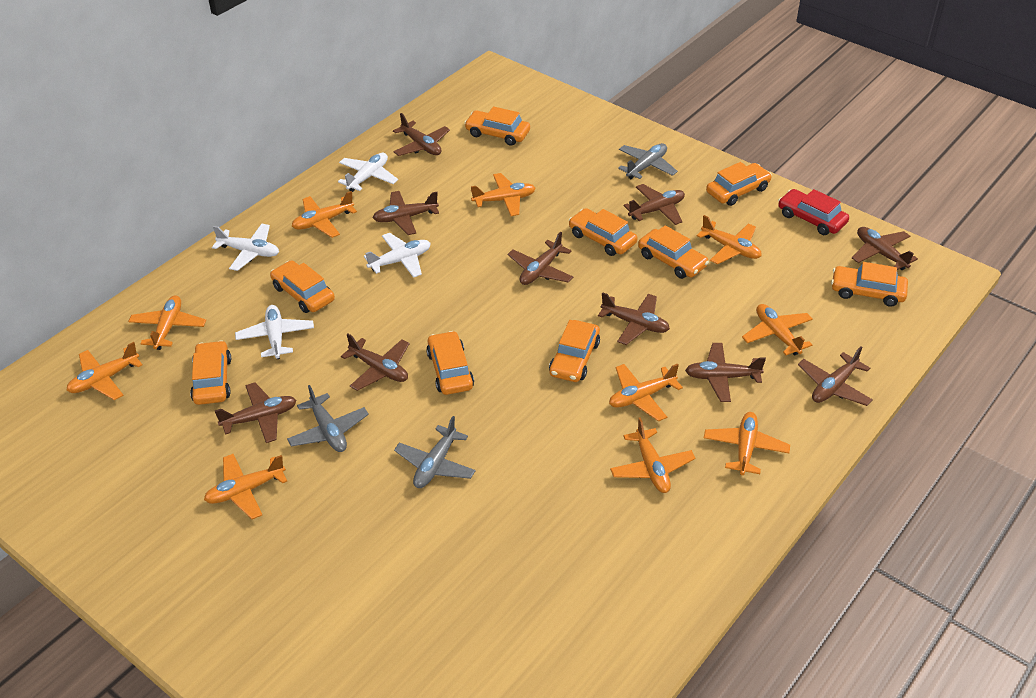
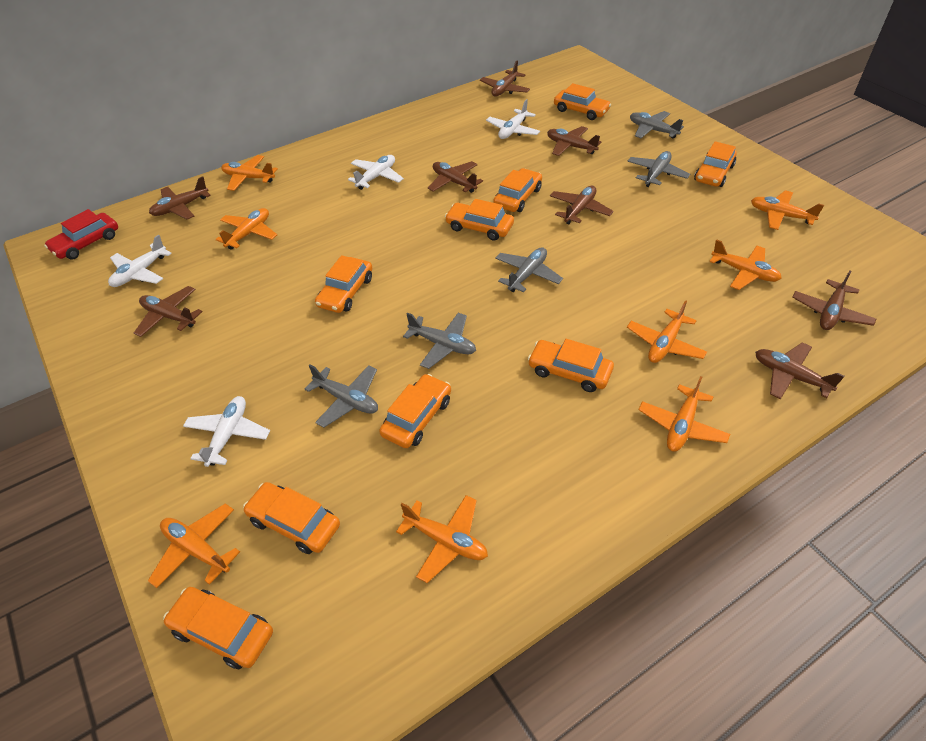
brown plane: [215,382,296,443] [341,334,409,391] [373,191,439,235] [393,113,450,156] [507,232,574,285] [598,292,670,345] [624,184,685,225] [685,343,766,402] [798,346,873,406] [852,227,918,270] = 10 -> [134,286,203,337] [149,177,211,220] [428,161,483,193] [480,61,530,97] [547,126,601,156] [550,186,614,224] [755,342,844,399] [792,270,876,330] = 8
grey plane: [287,385,369,452] [394,416,476,488] [618,143,678,179] = 3 -> [305,364,378,428] [403,313,476,369] [495,247,563,292] [627,151,690,187] [630,111,684,138] = 5
orange plane: [66,342,143,400] [128,295,206,350] [204,454,287,519] [292,191,357,238] [471,173,536,216] [609,363,683,421] [610,417,696,493] [697,215,762,264] [704,412,790,475] [742,304,813,355] = 10 -> [148,503,240,588] [216,208,277,250] [221,155,278,191] [396,495,488,583] [627,300,707,363] [638,376,730,451] [709,239,782,290] [751,190,824,230] = 8

